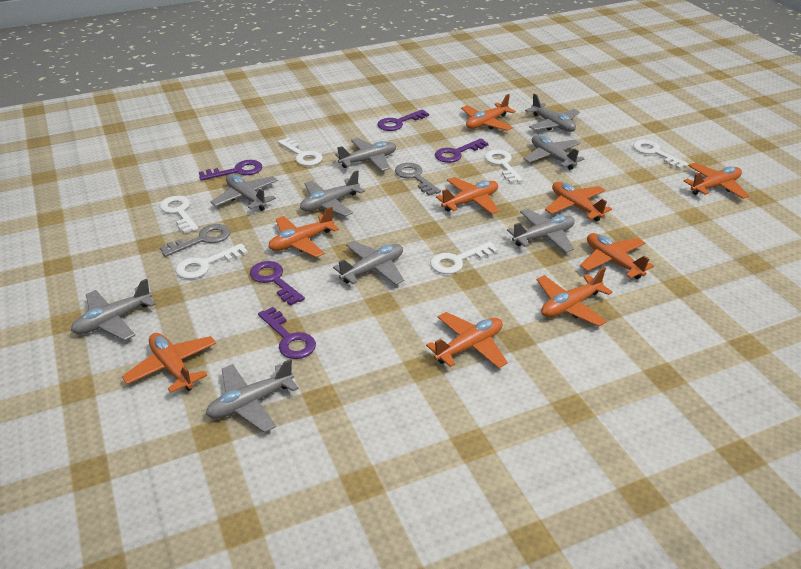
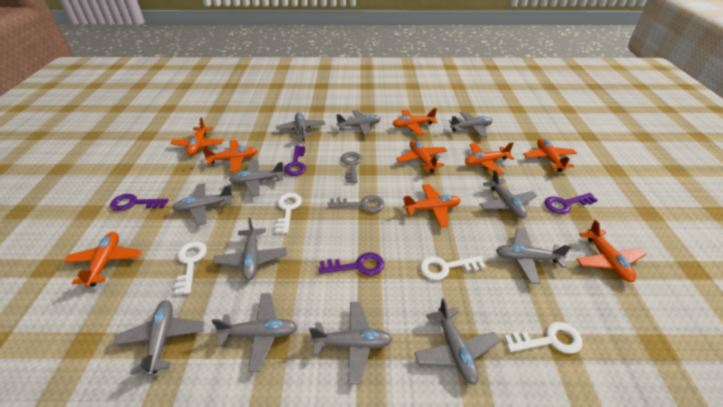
grey plane: [71,279,156,341] [206,359,299,433] [211,174,278,211] [300,170,365,216] [333,241,404,285] [335,138,396,171] [507,209,575,253] [523,135,584,170] [525,94,580,132] = 9 -> [112,300,205,376] [172,183,234,226] [212,293,298,372] [213,218,287,280] [229,160,285,197] [276,113,325,141] [309,302,393,384] [336,110,381,135] [414,298,500,385] [449,112,493,138] [480,170,537,218] [496,228,572,284] = 12
purple key: [199,160,262,181] [250,261,305,306] [258,307,316,359] [377,109,429,131] [435,138,489,163] = 5 -> [110,194,168,211] [284,146,306,176] [319,252,384,276] [544,193,598,214] = 4
white key: [160,196,199,234] [176,243,248,279] [278,137,323,166] [430,242,498,274] [485,150,523,183] [633,140,688,169] = 6 -> [175,241,207,295] [275,193,302,234] [420,256,486,280] [504,322,583,354] = 4

